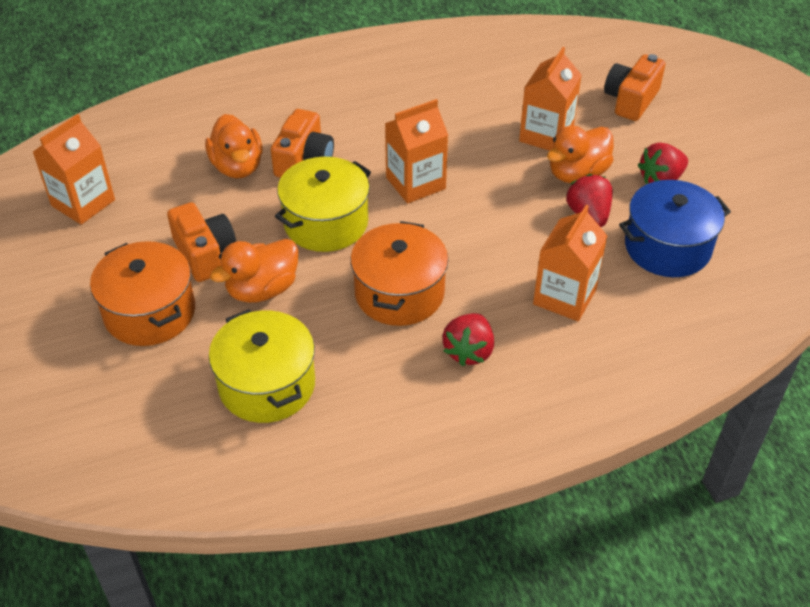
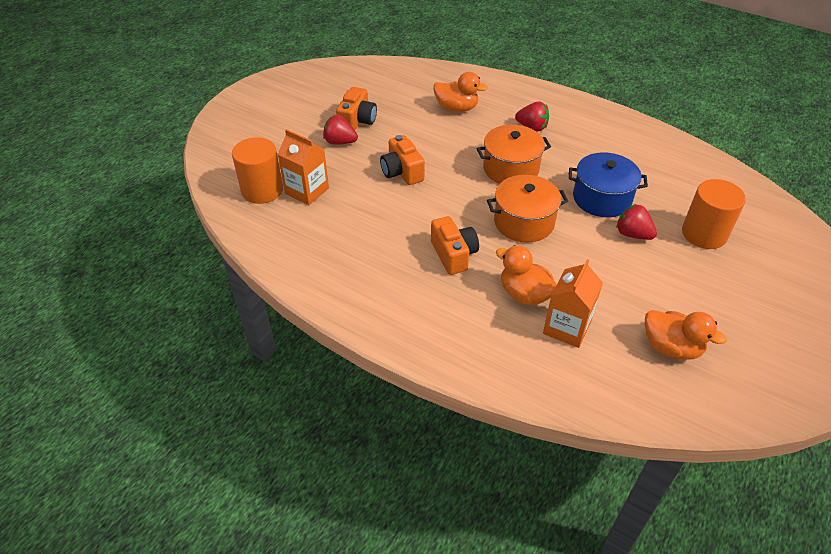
orange carton: [33,114,115,225] [385,99,448,204] [519,47,582,151] [533,205,607,321] = 4 -> [278,129,329,205] [543,259,603,348] = 2
orange cylinder: none = 0 -> [232,137,283,204] [682,179,746,249] = 2
yellow pot: [209,309,315,423] [275,157,371,252] = 2 -> none = 0

